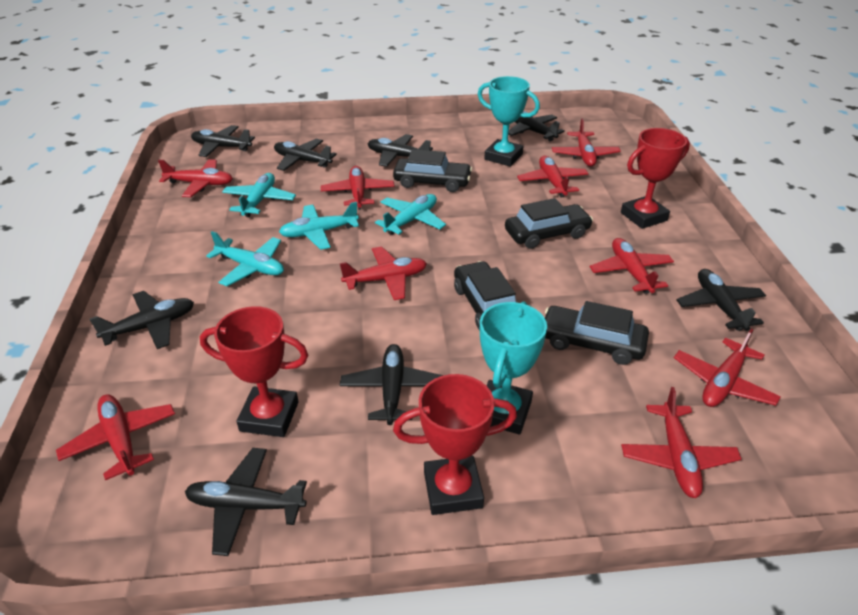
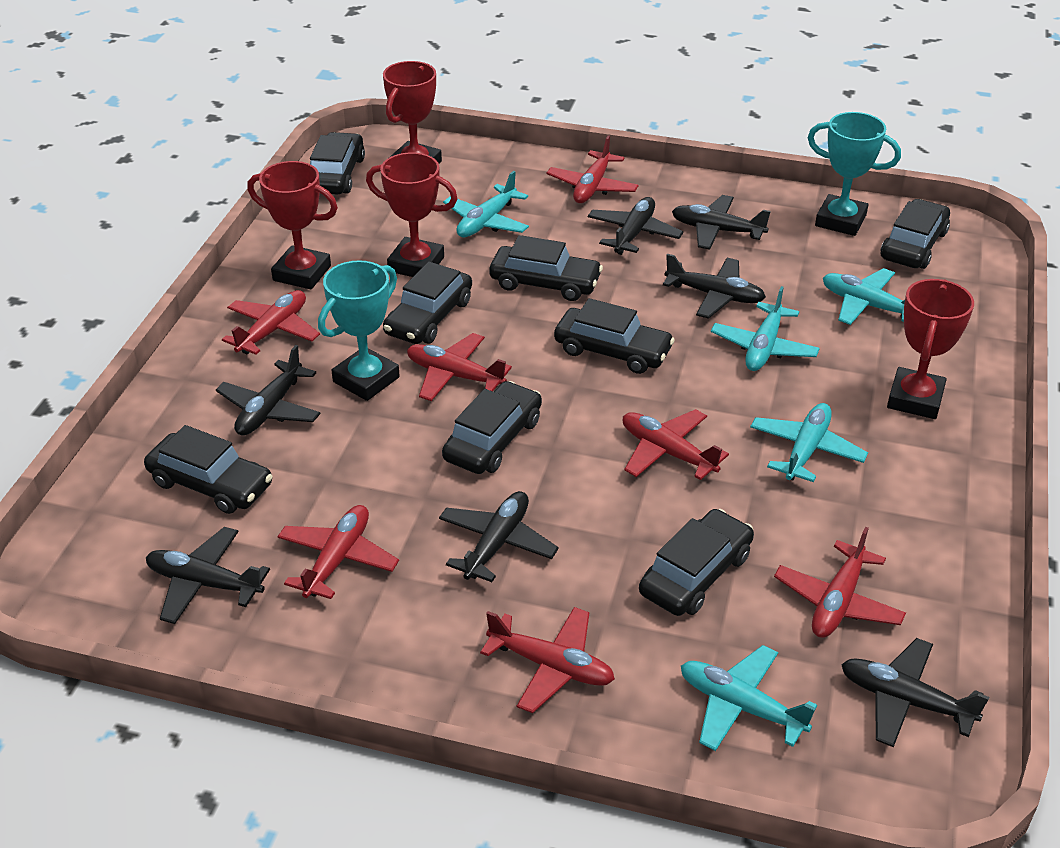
black car: [393,149,472,192] [454,261,516,330] [505,198,593,249] [545,301,649,365] = 4 -> [144,425,273,514] [310,132,365,195] [383,262,472,344] [442,381,542,474] [490,235,603,301] [554,298,675,374] [639,509,754,616] [880,199,950,269] = 8
black plane: [90,291,194,349] [185,448,307,556] [191,125,255,157] [274,139,337,171] [340,344,444,425] [367,134,433,167] [508,111,565,141] [676,269,766,331] = 8 -> [146,527,270,624] [216,345,321,436] [439,491,559,582] [588,197,683,255] [663,254,766,319] [672,195,771,250] [841,638,989,747] = 7
red plane: [56,394,175,480] [158,159,233,197] [321,166,395,210] [340,246,427,300] [517,156,589,197] [552,118,621,166] [590,238,674,294] [621,387,741,498] [674,328,781,407] = 9 -> [222,290,320,355] [277,505,399,599] [407,333,512,401] [480,607,615,713] [547,135,639,203] [623,409,729,480] [774,527,906,638] = 7
red trophy: [200,306,308,437] [393,374,517,515] [621,128,690,229] = 3 -> [247,161,338,289] [366,152,458,277] [383,61,442,163] [887,279,974,419] = 4
turquoise plane: [206,231,284,286] [222,173,296,217] [279,202,359,250] [375,194,446,235] = 4 -> [443,171,529,237] [681,645,817,751] [711,286,820,371] [750,403,868,482] [823,268,905,325] = 5

